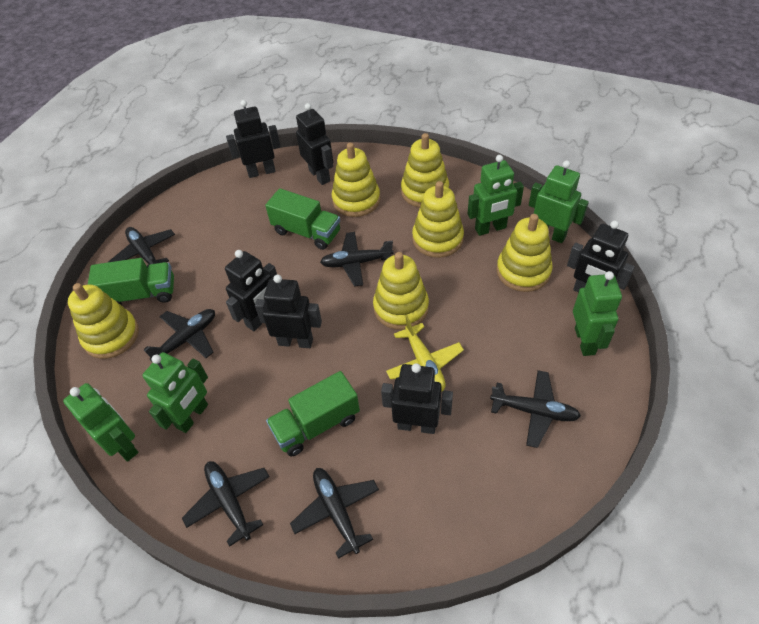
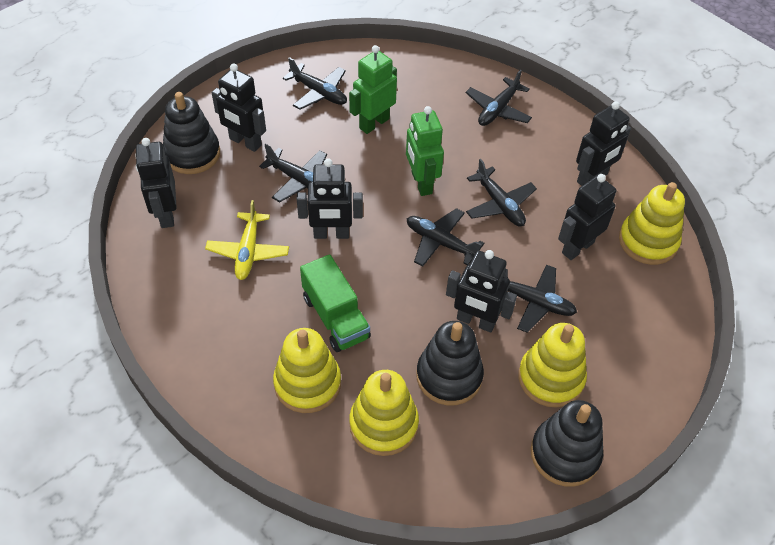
black stacking toy: none = 0 -> [163,92,220,174] [416,321,484,405] [531,400,603,487] = 3
green robot: [63,383,138,462] [142,352,208,433] [468,155,524,236] [529,160,589,243] [573,271,622,356] = 5 -> [349,45,397,134] [406,106,444,196] = 2
green truck: [88,258,174,305] [265,188,340,250] [266,371,360,457] = 3 -> [300,254,371,352] = 1
yellow stacking toy: [68,283,139,359] [332,143,380,217] [373,252,429,330] [401,133,449,208] [412,181,464,258] [497,214,553,292] = 6 -> [273,328,341,413] [349,370,419,456] [518,323,587,407] [619,182,685,265] = 4

